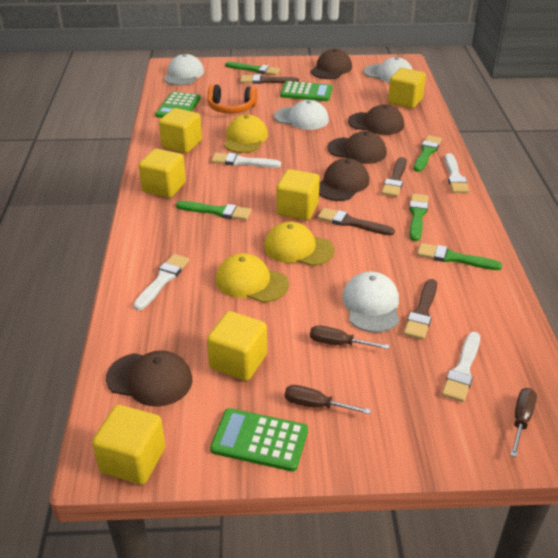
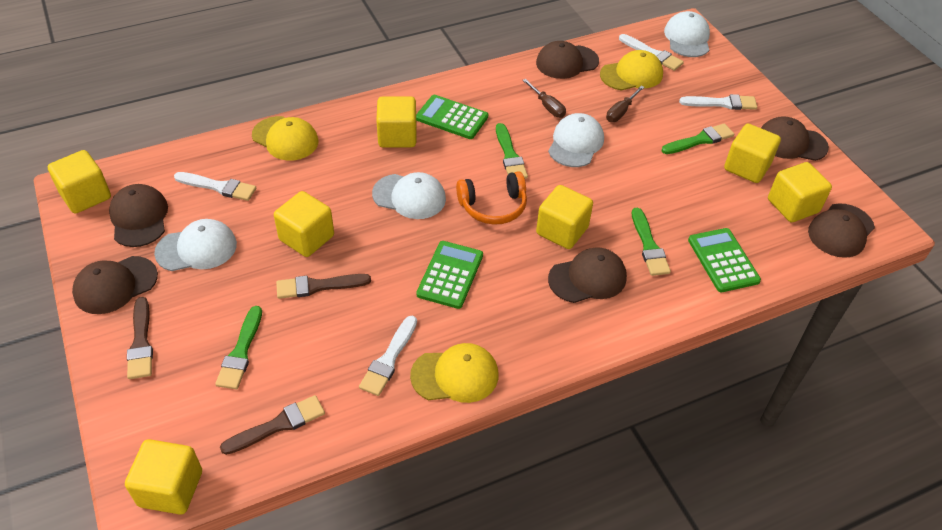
brown brush: [240,74,299,84] [317,208,395,235] [382,157,407,197] [404,279,437,340] = 4 -> [127,297,153,379] [220,395,325,455] [276,274,371,299] = 3
brown cap: [106,350,192,407] [311,49,352,79] [319,158,369,201] [327,131,387,164] [348,104,404,135] = 5 -> [72,256,158,314] [109,184,168,247] [536,41,599,79] [548,247,627,303] [761,116,829,161] [808,203,875,258] = 6
brown screwdriver: [285,385,371,414] [310,325,390,349] [510,388,537,457] = 3 -> [523,79,566,118] [606,86,645,122] = 2
green brush: [176,201,251,220] [225,62,280,75] [409,194,429,241] [414,135,442,172] [417,243,502,270] = 5 -> [215,306,262,389] [496,123,528,179] [632,208,671,276] [662,123,734,154] = 4
yellow cube: [92,405,165,485] [139,149,186,198] [159,108,202,153] [207,311,267,381] [276,169,320,220] [388,68,426,108] = 6 -> [48,150,111,213] [125,439,202,515] [274,191,334,257] [376,96,416,148] [536,185,593,249] [724,124,781,183] [768,162,832,222] = 7

